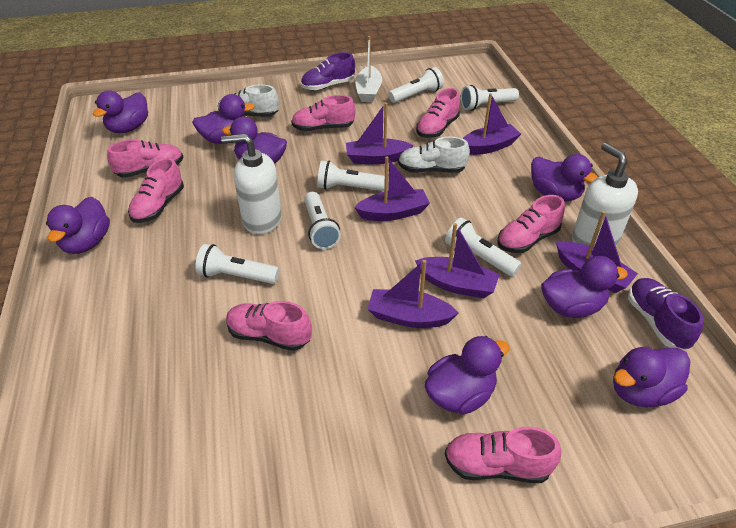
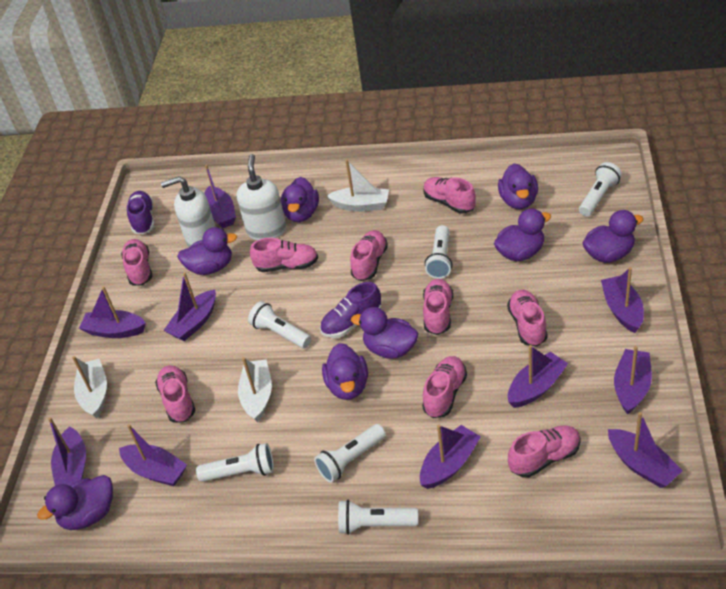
pink shoe: [107,139,183,178] [128,158,184,223] [226,301,312,351] [291,95,355,131] [416,88,460,138] [445,427,561,483] [497,195,565,253] = 7 -> [121,239,152,286] [155,365,196,423] [250,238,318,272] [350,230,388,281] [422,356,467,418] [423,177,476,213] [423,279,453,335] [507,290,548,347] [508,426,581,478] = 9
purple boat: [346,102,414,164] [354,156,430,221] [368,260,458,328] [415,223,500,298] [462,93,521,155] [556,211,638,293] = 6 -> [48,417,86,486] [79,287,146,338] [119,424,187,486] [163,272,216,341] [204,165,236,228] [420,425,481,489] [508,345,569,408] [601,267,644,333] [608,412,683,488] [614,346,652,415] = 10
white boat: [355,36,382,102] = 1 -> [72,356,107,418] [238,357,272,422] [327,159,389,212] = 3
white shoe: [218,84,279,117] [398,137,470,173] = 2 -> none = 0

